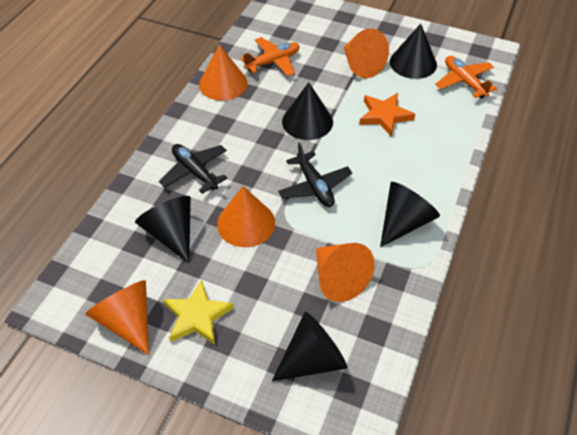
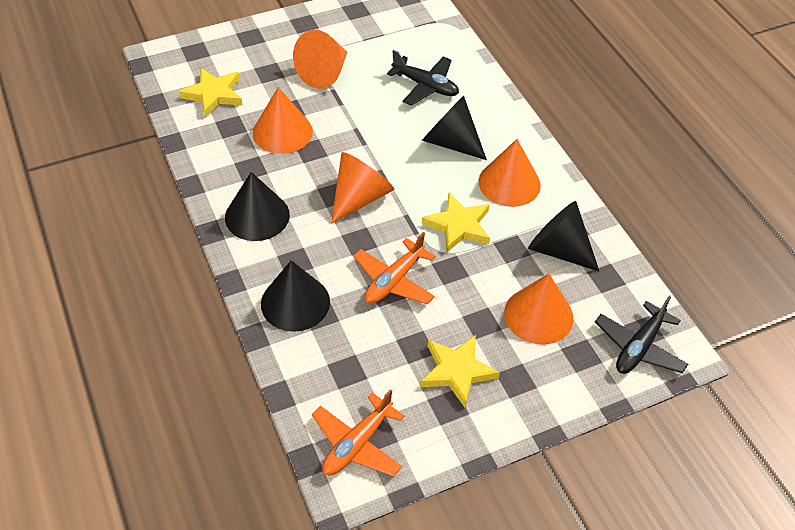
black cone: [135,196,191,263] [272,312,347,381] [282,82,333,140] [380,182,440,247] [390,24,437,79] = 5 -> [225,172,290,241] [261,260,330,332] [422,96,487,160] [528,201,599,271] = 4
orange star: [359,93,415,136] = 1 -> none = 0
yellow star: [163,280,234,345] = 1 -> [179,68,242,117] [420,335,500,407] [422,193,490,252] = 3

